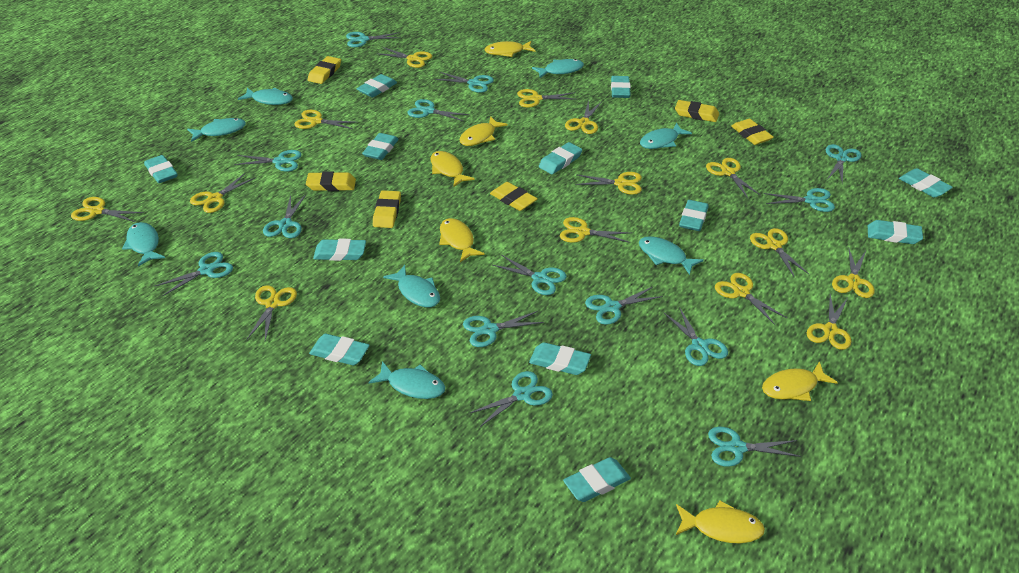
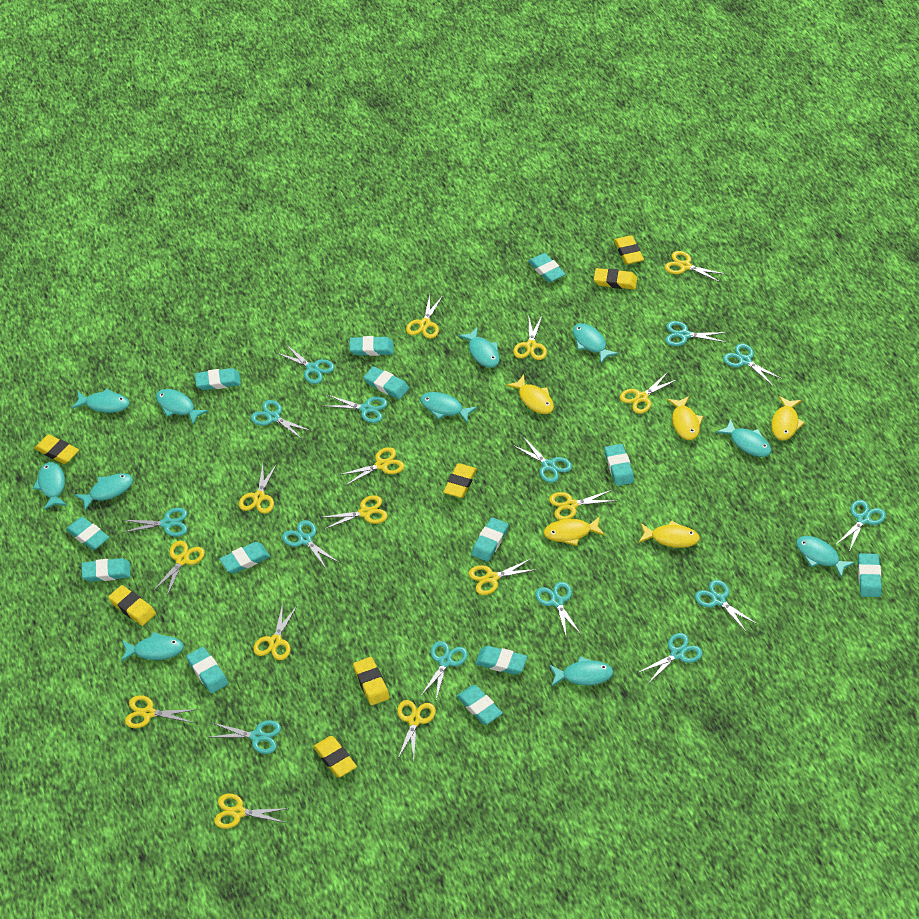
turquoise eraser: [144,155,178,183] [309,334,370,365] [313,239,366,261] [357,74,397,97] [362,133,399,160] [529,342,591,375] [539,142,582,174] [563,457,631,502] [611,76,631,98] [679,200,709,231] [868,220,923,244] [899,168,953,198] = 12 -> [66,517,110,550] [82,558,130,582] [186,647,228,694] [195,368,241,390] [220,542,270,574] [349,336,394,356] [363,366,409,399] [457,685,503,725] [471,517,509,562] [475,646,527,675] [528,253,566,283] [604,444,634,486] [858,553,882,597] = 13
turquoise fish: [122,222,165,266] [187,118,246,142] [238,88,293,105] [368,361,445,399] [383,265,440,307] [532,59,584,79] [639,236,704,275] [640,123,692,149] = 8 -> [33,462,67,510] [71,388,130,413] [75,473,133,511] [121,632,184,662] [156,389,208,425] [420,392,477,424] [458,327,500,368] [549,656,614,687] [572,323,619,363] [716,419,771,457] [796,536,855,578] = 11
yellow eraser: [306,172,356,191] [308,56,341,84] [373,190,401,228] [490,182,538,211] [675,100,719,122] [731,119,774,145] = 6 -> [34,435,79,464] [108,585,156,626] [313,736,357,778] [353,657,390,705] [443,463,477,498] [594,268,637,290] [614,235,644,265] = 7
yellow fish: [430,151,475,187] [439,218,485,262] [459,116,508,146] [485,41,536,57] [676,500,765,543] [762,361,838,401] = 6 -> [506,374,554,414] [543,516,605,546] [638,520,700,548] [667,396,703,440] [771,396,805,440] = 5

